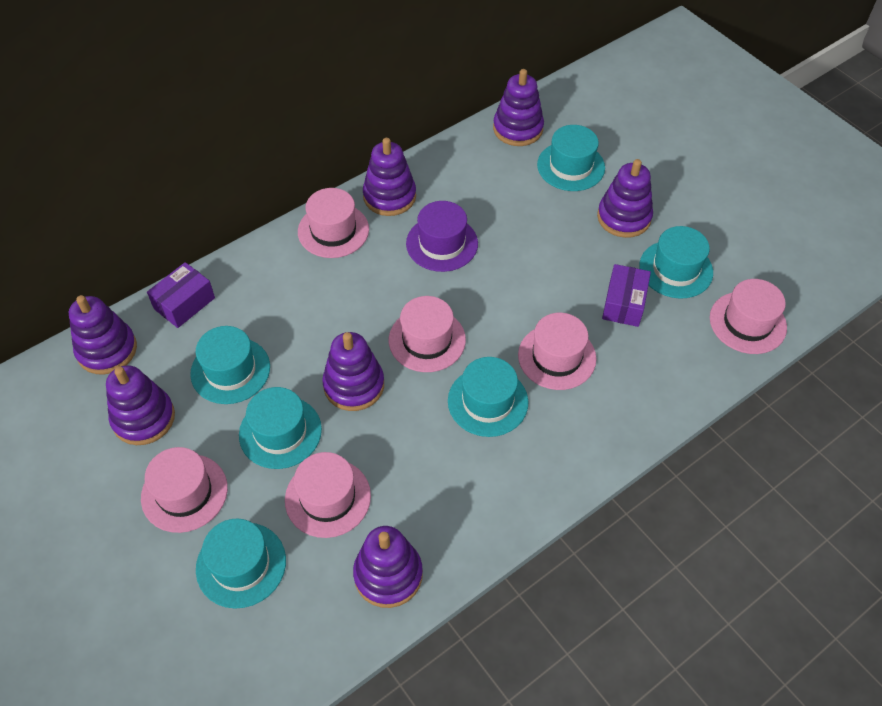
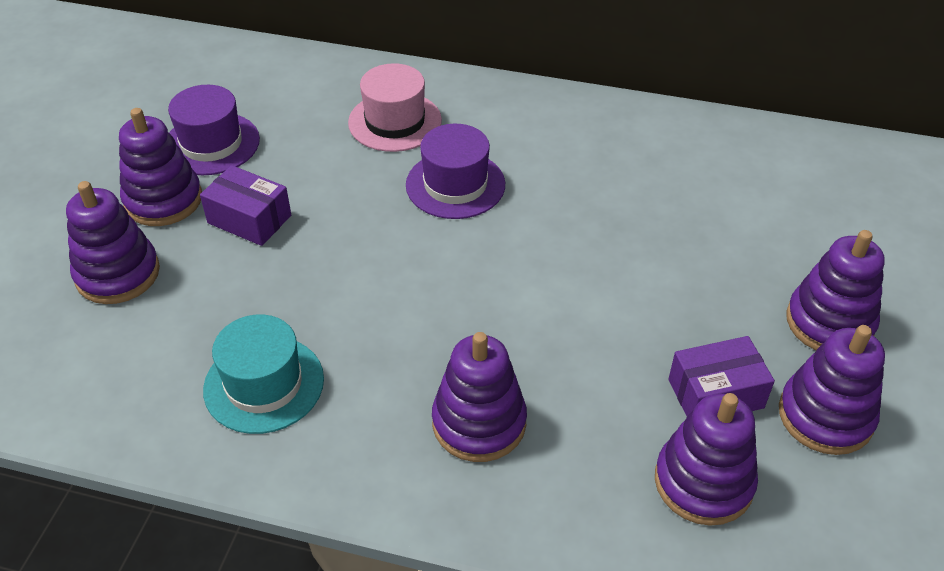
pink hat: [141,447,228,533] [285,452,371,538] [298,188,369,258] [389,296,466,372] [518,313,596,390] [710,279,787,354] = 6 -> [348,63,442,152] = 1
purple hat: [406,201,478,272] = 1 -> [168,85,260,175] [406,124,505,219] = 2
purple stacking toy: [69,295,137,375] [106,365,175,445] [322,332,384,411] [353,526,423,608] [363,138,416,216] [493,69,544,146] [597,159,653,238] = 7 -> [66,181,160,304] [119,108,202,226] [432,332,527,462] [655,393,758,526] [779,325,885,455] [786,230,885,350] = 6
turquoise hat: [190,326,270,404] [196,519,286,608] [239,387,322,469] [448,357,528,437] [537,125,605,191] [639,226,713,298] = 6 -> [203,314,324,434] = 1

